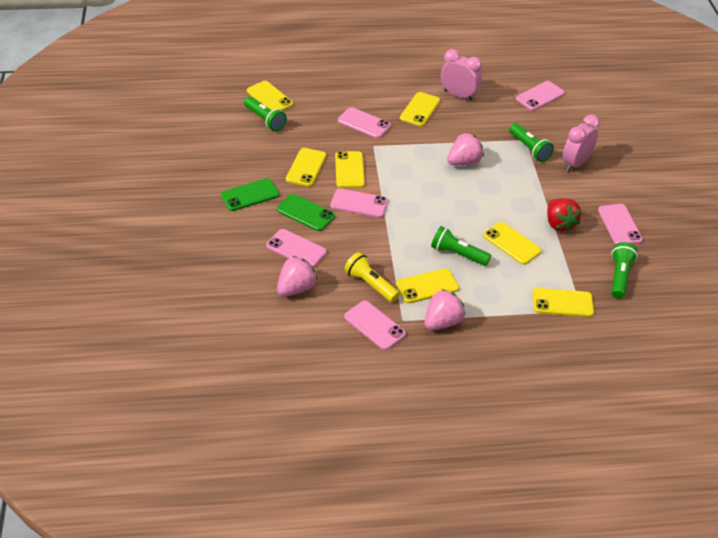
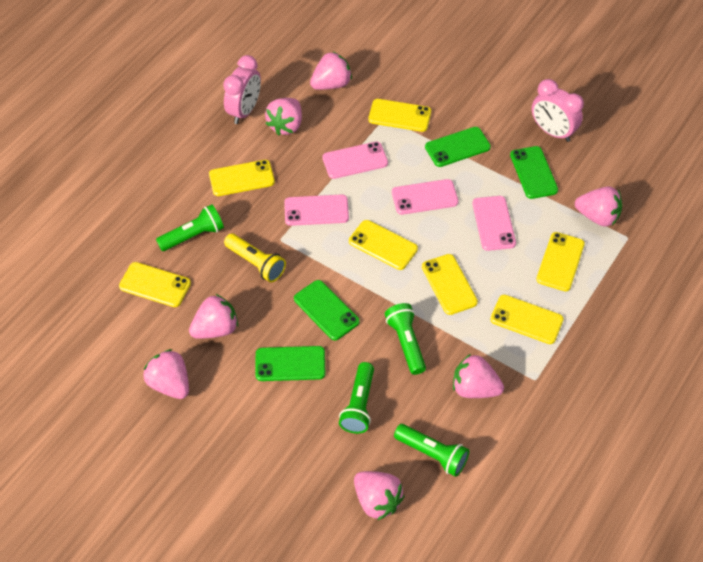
green phone: [221,178,279,211] [277,194,335,231] = 2 -> [255,346,325,381] [294,280,360,341] [425,127,491,167] [510,146,558,199] = 4
pink phone: [266,229,327,268] [330,188,388,218] [338,107,391,138] [344,301,406,350] [516,81,565,111] [598,204,643,244] = 6 -> [284,194,349,226] [322,142,388,179] [392,179,459,215] [472,196,516,251] = 4
pink strawberry: [277,256,317,296] [425,289,465,330] [447,133,484,165] = 3 -> [143,349,189,399] [189,294,238,339] [265,98,302,135] [310,51,352,90] [354,471,405,521] [453,354,504,398] [575,186,622,227] = 7
red strawberry: [547,198,581,233] = 1 -> none = 0

